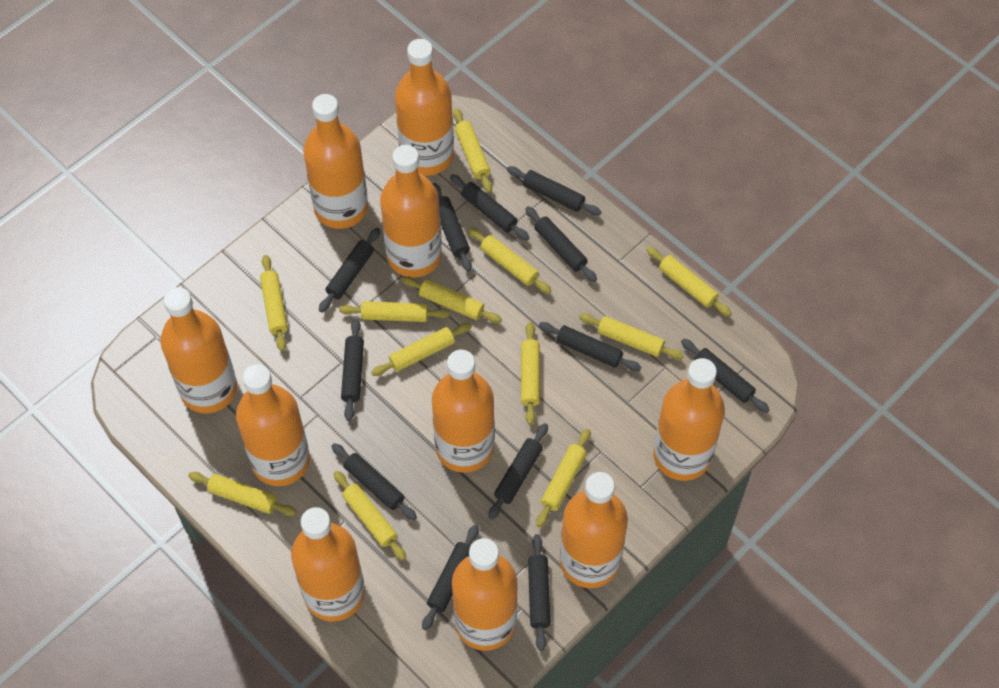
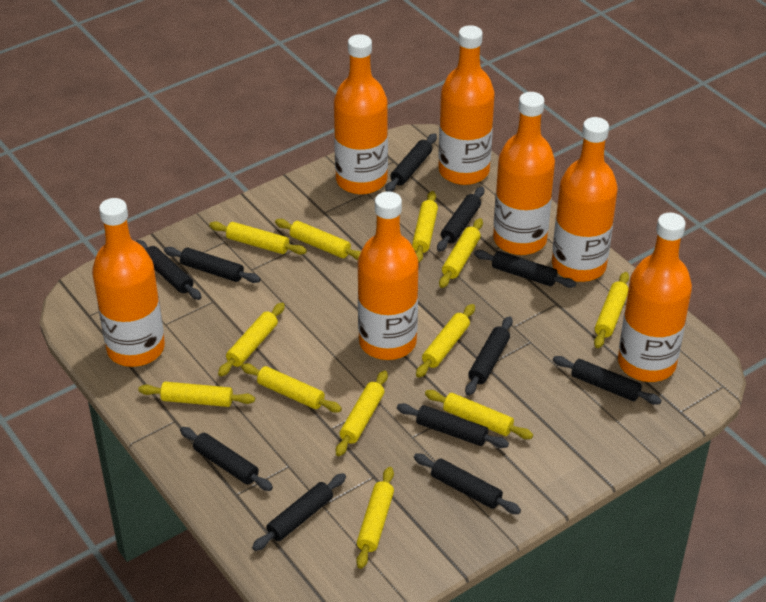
black rolling pin: [319,228,380,313] [331,443,417,520] [341,319,364,421] [422,525,479,630] [432,183,472,272] [450,174,529,241] [488,423,548,520] [507,166,601,216] [525,206,597,282] [528,534,550,651] [539,322,641,371] [681,339,769,413] = 12 -> [136,240,202,300] [164,247,261,283] [180,427,273,491] [252,473,346,551] [385,133,437,192] [397,403,509,448] [414,454,521,514] [437,187,484,252] [465,316,513,396] [474,250,576,288] [553,356,661,405] = 11
orange bottle: [160,287,237,413] [236,364,310,486] [291,507,365,622] [303,94,368,229] [380,145,442,278] [395,39,454,176] [432,350,495,473] [452,538,518,651] [560,472,628,588] [653,358,725,481] = 10 -> [92,198,165,367] [334,34,388,195] [358,191,418,360] [438,25,495,185] [493,92,555,255] [552,117,618,282] [618,213,692,382] = 7

